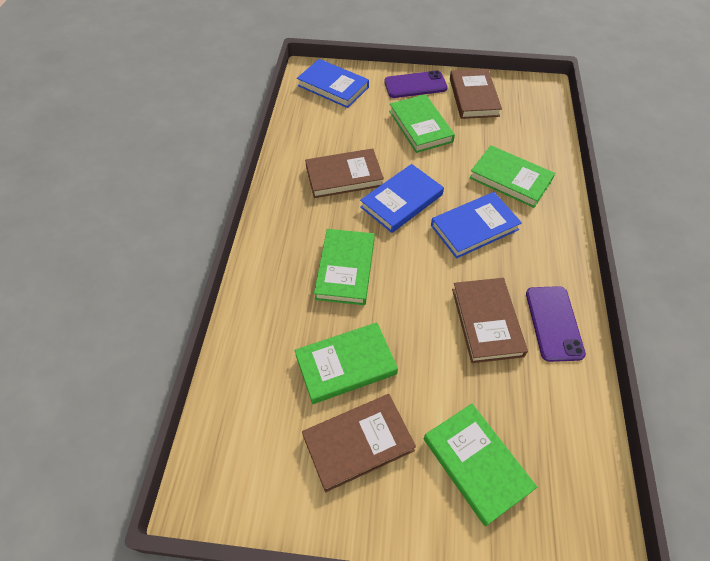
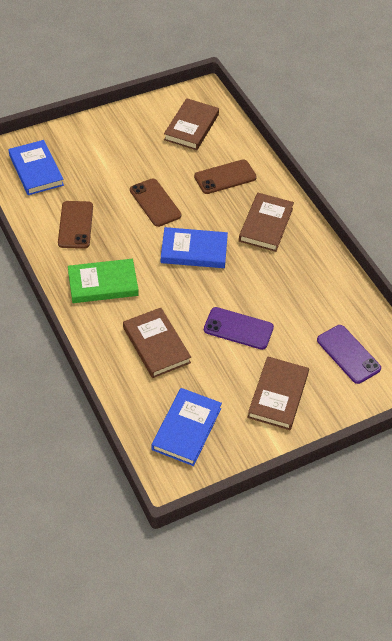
brown phone: none = 0 -> [58,201,93,249] [130,179,181,227] [194,159,257,194] = 3
green book: [295,322,398,404] [314,229,375,305] [389,94,455,153] [424,404,537,527] [469,145,555,208] = 5 -> [68,259,139,303] = 1

